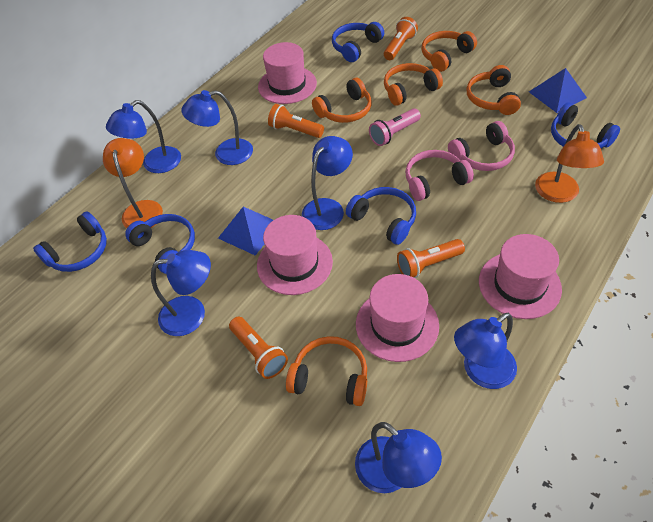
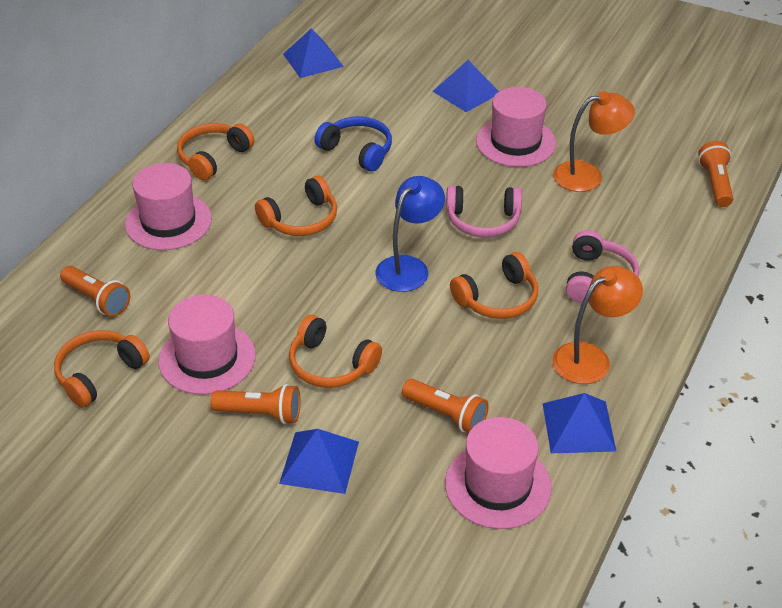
blue headphones: [33,212,107,272] [125,214,195,274] [332,22,384,62] [346,187,416,245] [551,102,620,148] = 5 -> [315,117,392,172] = 1
blue lamp: [106,100,181,173] [151,250,211,336] [181,90,253,165] [302,136,353,230] [355,422,442,493] [454,313,517,389] = 6 -> [376,176,445,292] = 1
blue pyramid: [218,207,273,256] [529,68,587,113] = 2 -> [279,429,359,494] [283,28,344,78] [433,60,499,112] [542,393,616,453] = 4
pink flashlight: [369,108,421,146] = 1 -> none = 0

